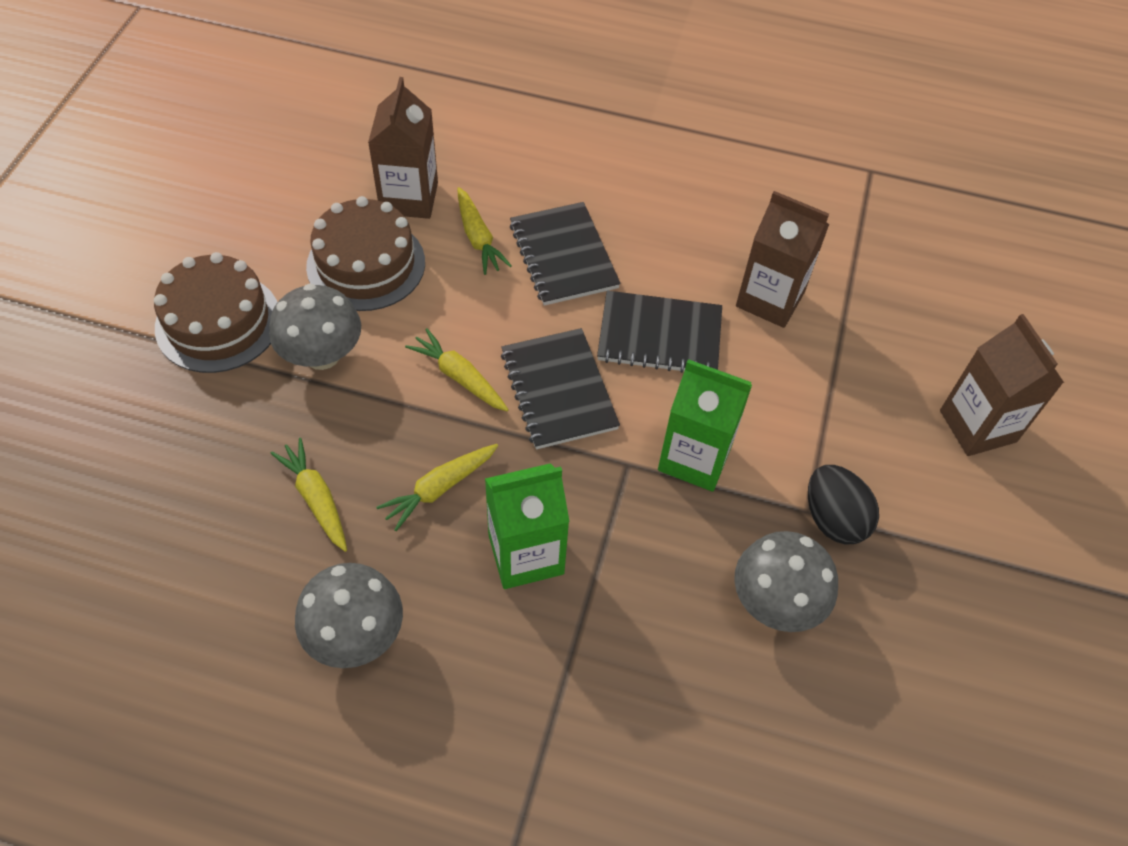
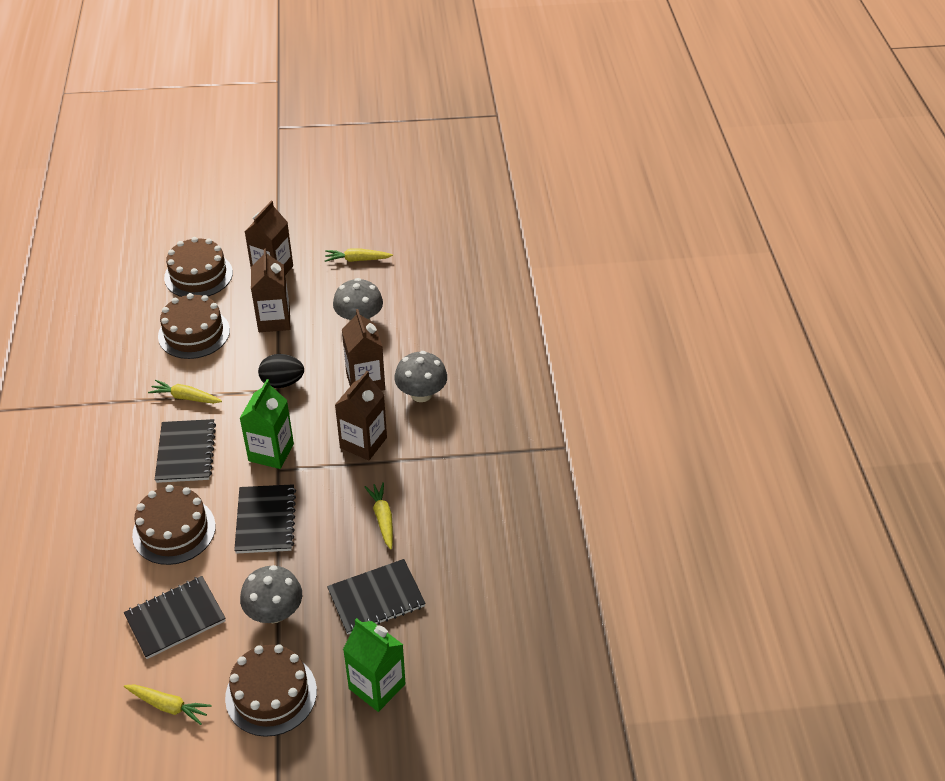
black notebook: [501,328,620,449] [510,202,621,306] [597,291,722,373] = 3 -> [124,576,226,659] [155,419,216,483] [234,484,296,554] [327,559,426,635] = 4
brown cake: [154,252,277,373] [306,196,425,311] = 2 -> [132,485,216,565] [158,293,230,359] [164,237,233,297] [225,644,317,737] = 4
brown carton: [368,77,438,219] [736,191,829,328] [940,314,1064,456] = 3 -> [245,201,293,275] [251,249,290,332] [335,371,387,461] [342,309,385,391] = 4

